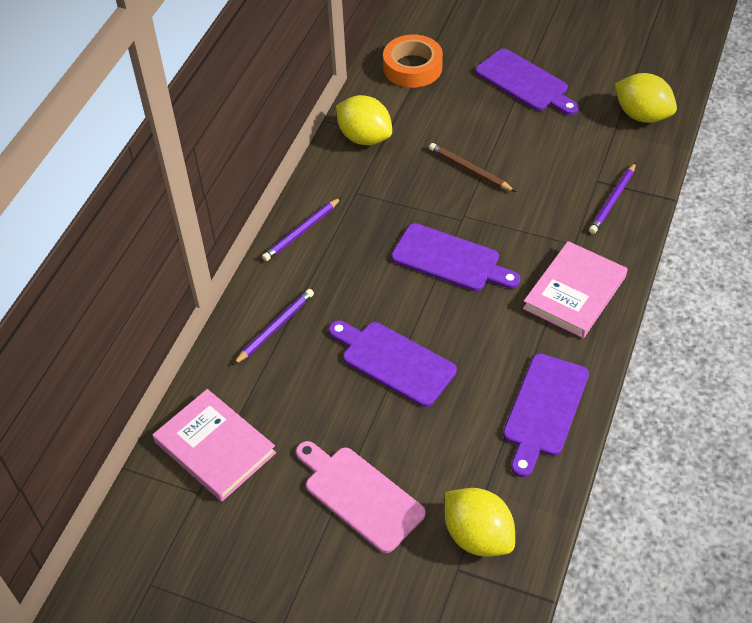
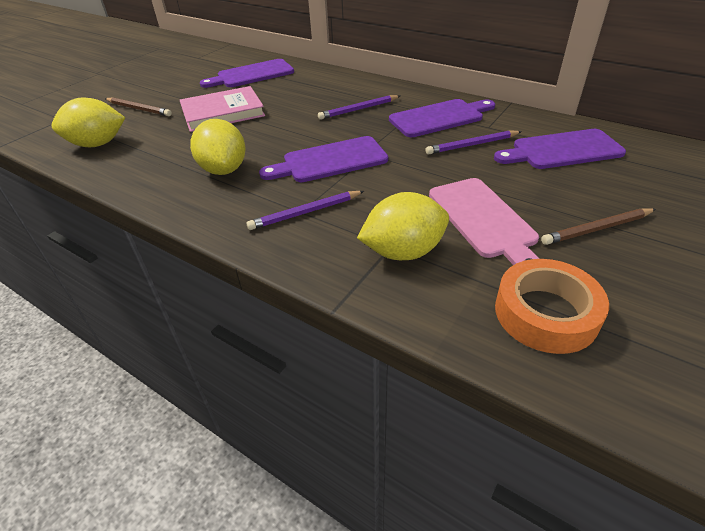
brown pencil: [429,143,516,192] = 1 -> [105,97,172,116] [541,208,656,245] = 2
pink book: [153,389,276,501] [523,241,628,338] = 2 -> [180,86,265,132] = 1

